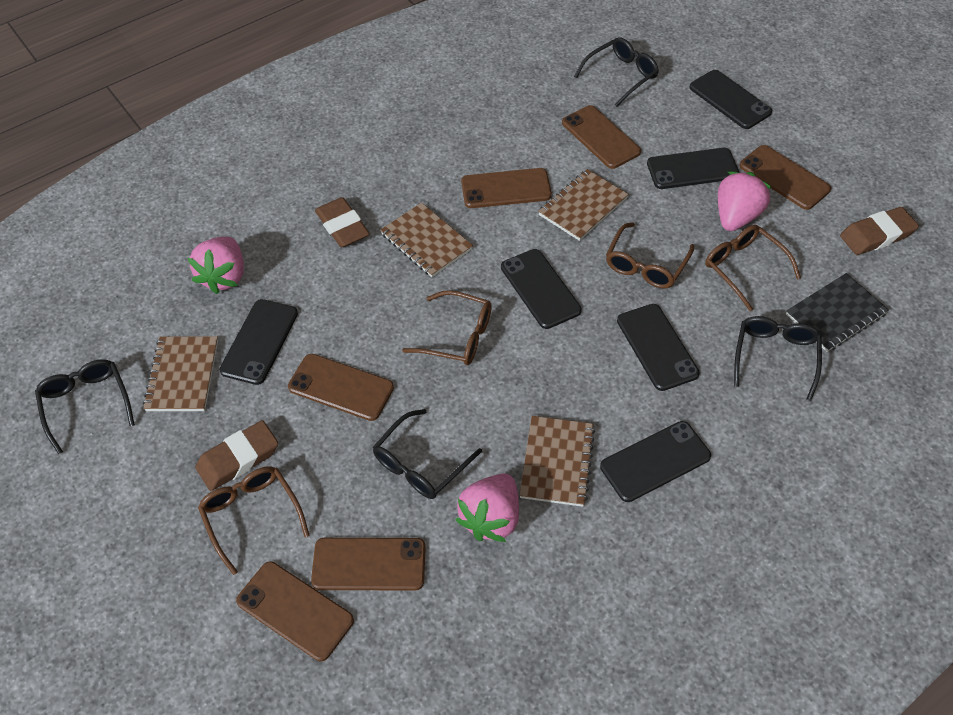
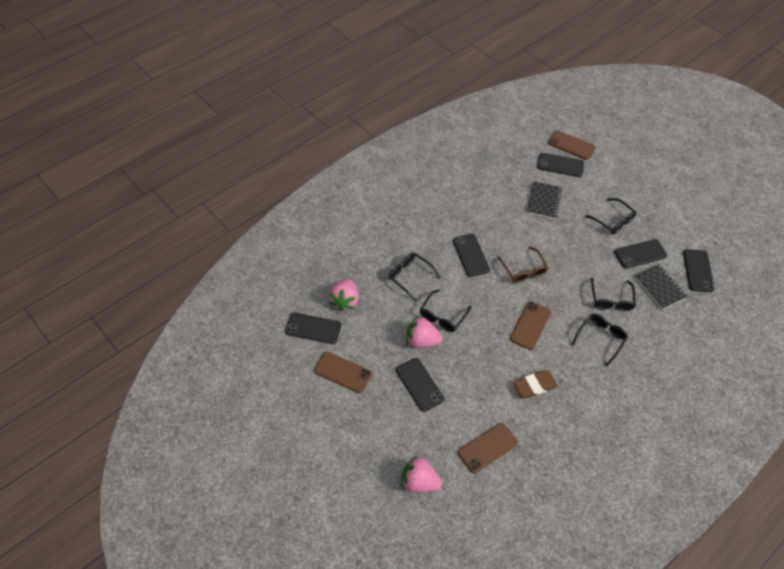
black glasses: [35,359,135,454] [373,409,482,499] [574,37,659,107] [734,316,822,401] = 4 -> [389,252,440,301] [420,289,471,332] [572,314,628,366] [585,198,636,235] [591,278,636,311] = 5
black notebook: [786,273,889,352] = 1 -> [527,181,562,219] [635,264,688,310] = 2
brown eraser: [195,420,278,491] [315,197,370,247] [840,207,919,255] = 3 -> [514,370,558,398] = 1
brown glasses: [198,466,310,575] [402,290,492,365] [606,222,694,289] [705,225,801,311] = 4 -> [497,247,548,283] = 1
brown notebook: [143,336,218,411] [381,203,473,277] [519,416,595,507] [538,169,629,241] = 4 -> none = 0
brown phone: [236,561,354,661] [288,354,394,421] [311,538,426,591] [461,168,552,208] [562,105,641,169] [740,145,831,210] = 6 -> [314,352,372,393] [458,423,518,473] [510,301,551,350] [548,131,596,160] = 4

